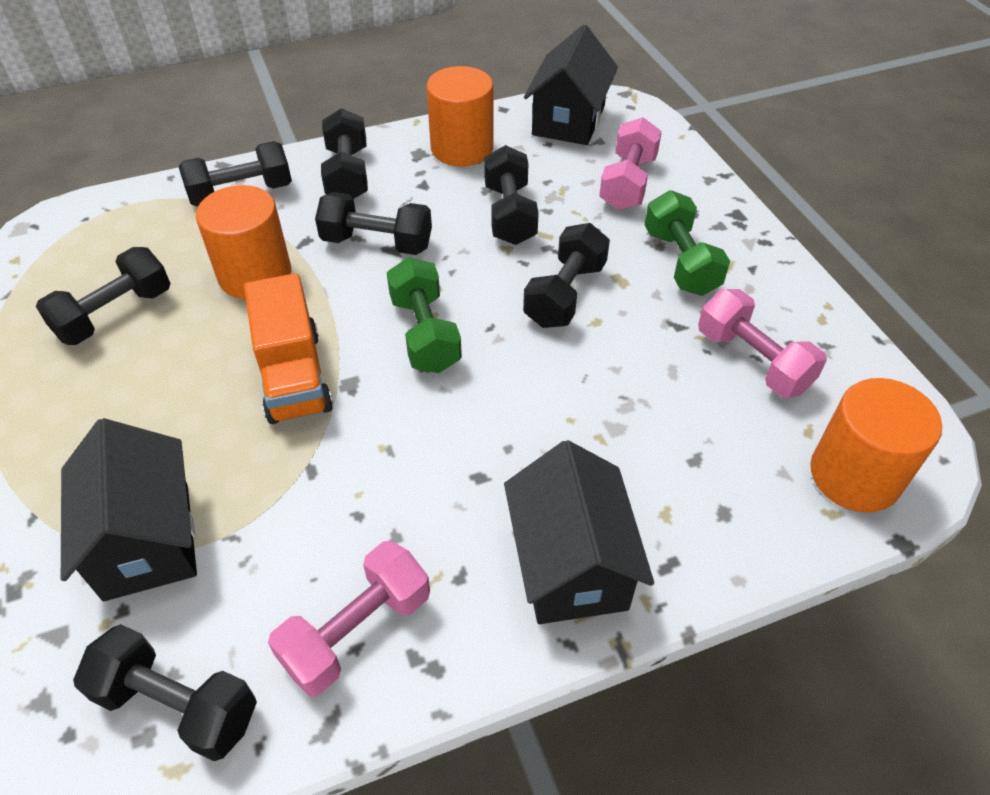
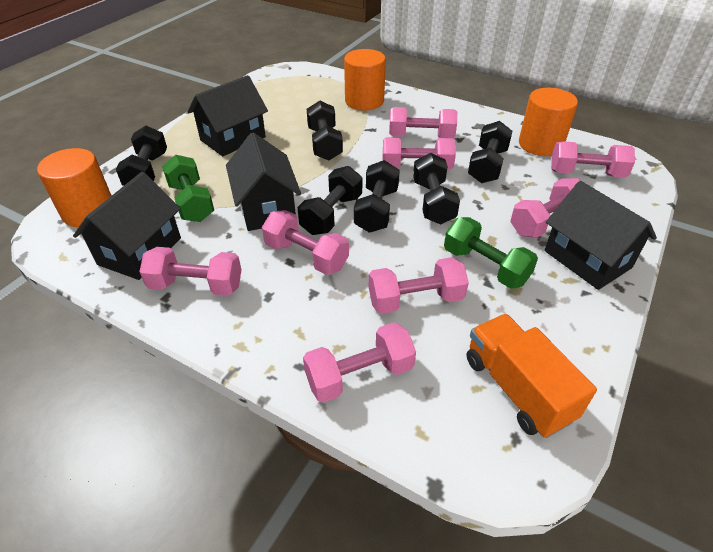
black dumbbell: [36,247,171,345] [73,624,257,761] [179,141,292,206] [315,192,432,255] [321,108,368,199] [484,145,539,245] [523,223,610,328] = 7 -> [116,126,167,186] [298,166,362,235] [307,100,343,160] [354,160,400,233] [413,153,460,224] [468,121,512,183] = 6
black house: [61,418,197,601] [504,440,654,624] [524,25,618,145] = 3 -> [73,172,181,280] [188,75,268,156] [226,132,301,231] [544,181,657,290] = 4
pink dumbbell: [268,541,430,696] [599,117,662,210] [698,289,827,398] = 3 -> [139,247,242,296] [262,210,349,275] [303,322,416,403] [369,257,469,314] [383,137,456,170] [389,107,457,138] [510,178,581,238] [551,141,635,178] = 8

